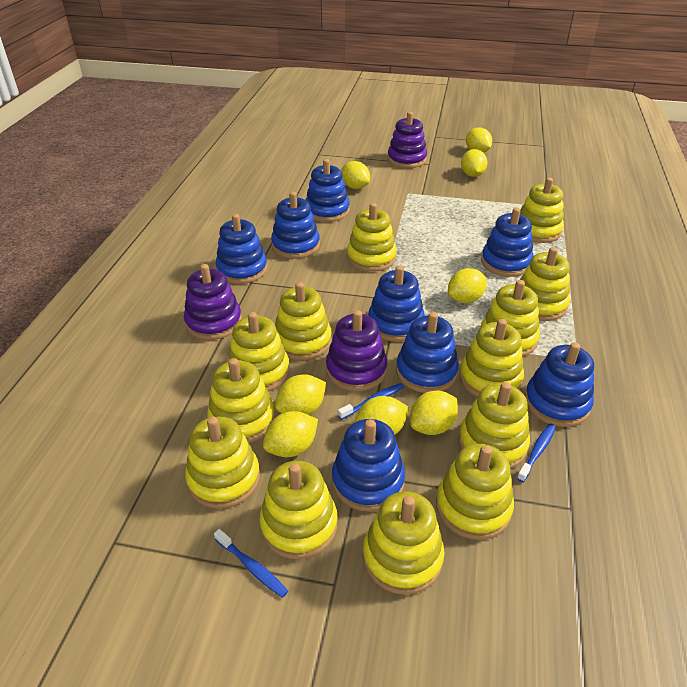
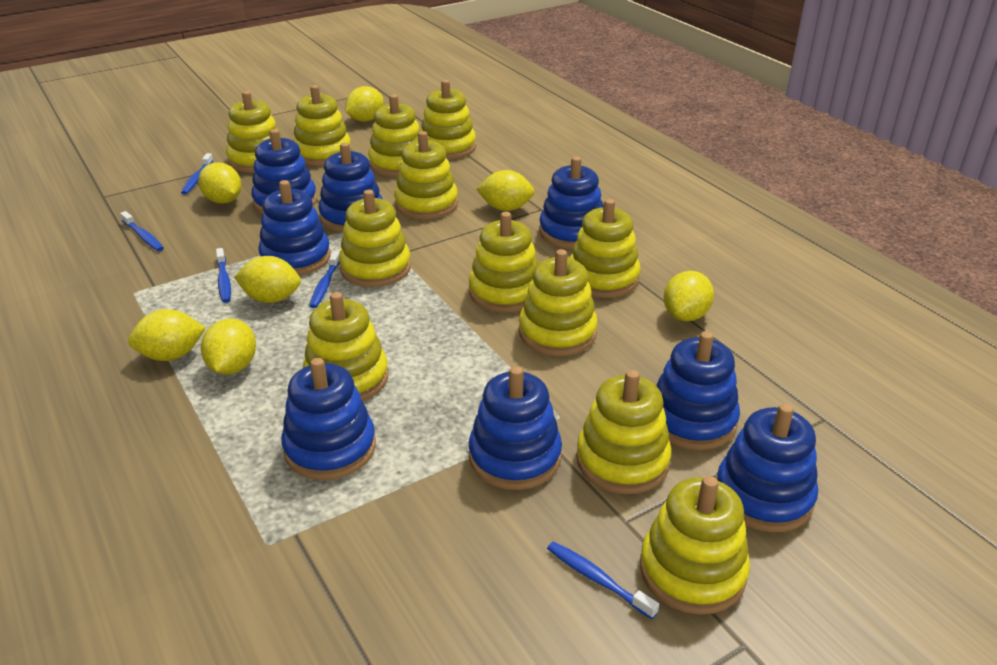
blue toothbrush: [214,529,288,598] [338,383,404,420] [517,424,556,482] = 3 -> [120,211,164,251] [181,153,213,195] [216,248,231,303] [309,251,340,308] [547,541,659,619] = 5
purple stacking toy: [184,264,242,340] [326,310,387,391] [388,112,427,168] = 3 -> none = 0
yellow lemon: [263,411,318,457] [275,374,326,415] [341,161,370,189] [354,396,409,435] [410,391,458,435] [448,268,487,303] [461,149,487,177] [466,127,492,153] = 8 -> [128,309,206,361] [198,162,242,204] [201,319,256,375] [234,256,301,303] [346,86,384,122] [476,170,535,211] [664,271,714,321] = 7
yellow stacking toy: [185,416,260,509] [207,358,275,443] [228,312,290,392] [259,461,338,559] [275,282,332,360] [347,203,397,272] [363,491,445,595] [436,444,514,540] [458,382,530,469] [459,319,524,397] [481,280,540,357] [520,177,564,243] [520,247,570,321] = 13 -> [226,91,281,173] [293,85,352,166] [303,292,388,401] [339,190,411,287] [368,94,420,177] [394,131,458,220] [421,80,476,160] [469,212,539,313] [519,249,598,356] [570,199,641,298] [576,370,672,494] [640,476,750,615] = 12

